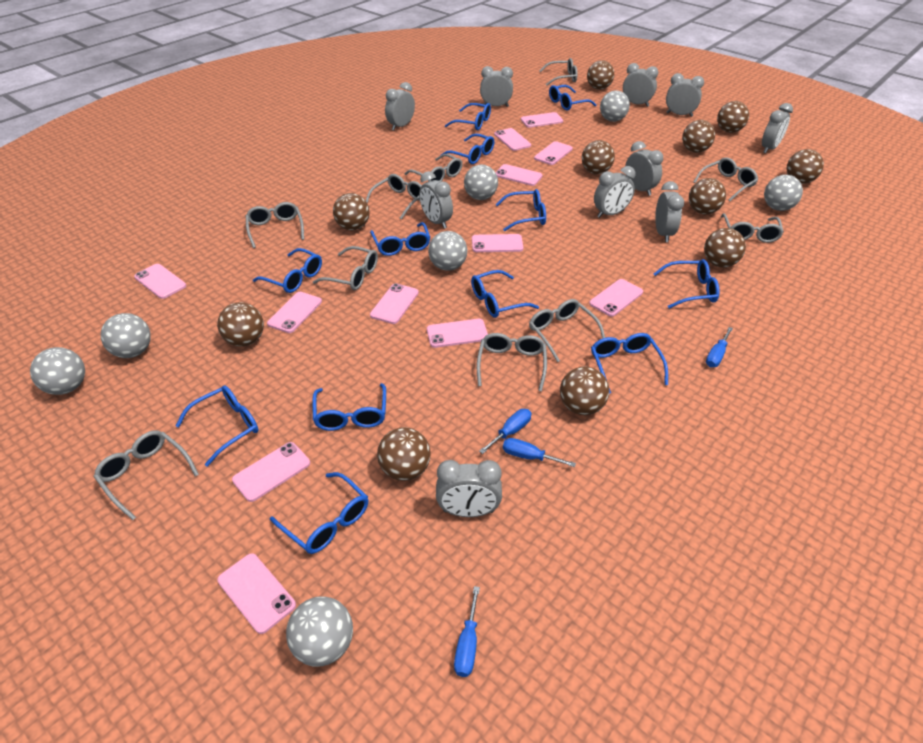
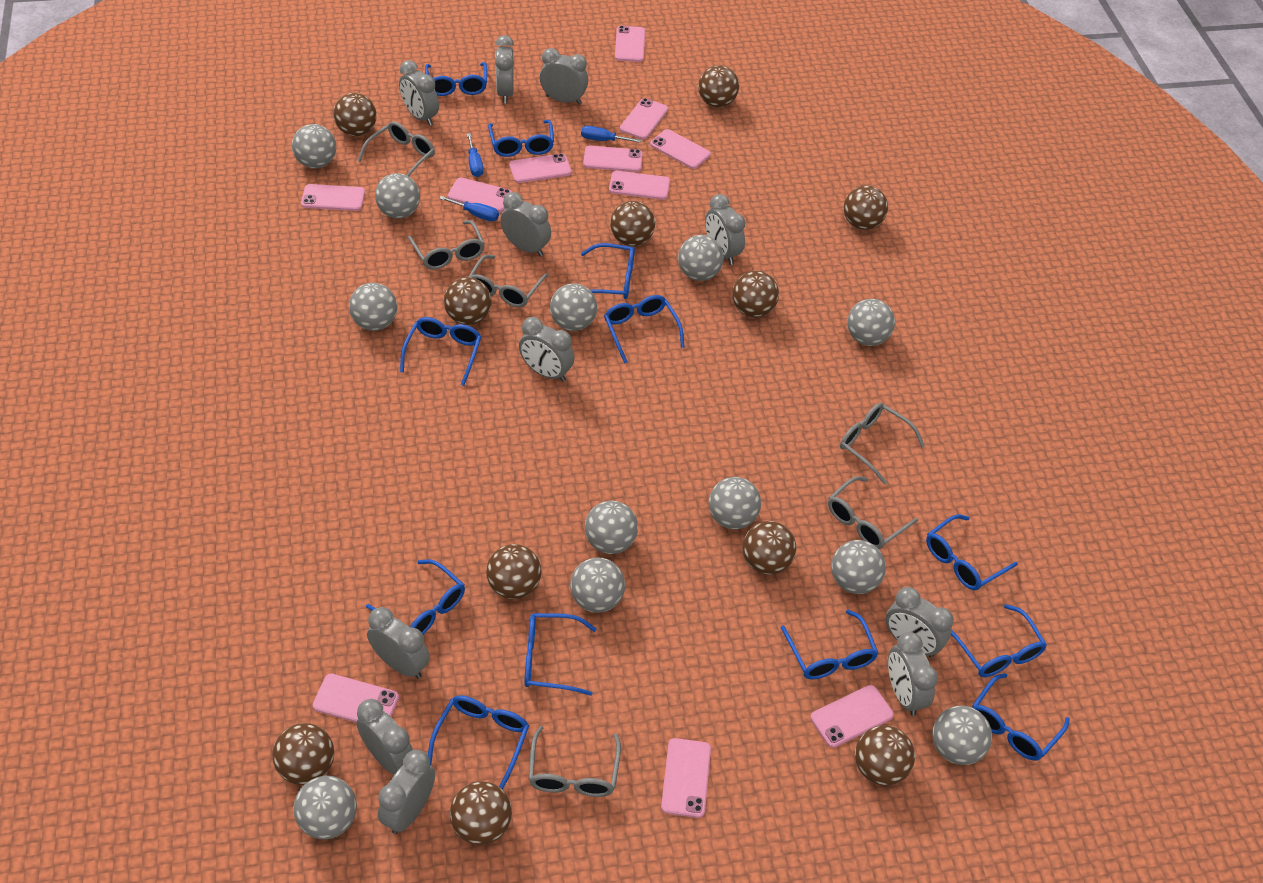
blue screwdriver: [454,586,480,677] [479,409,531,454] [503,438,576,467] [706,327,733,367] = 4 -> [439,196,499,221] [467,133,484,177] [581,126,641,143] = 3
grey ball: [30,347,85,395] [101,313,151,358] [286,596,353,666] [428,231,467,271] [464,165,498,200] [600,91,630,122] [764,175,803,211] = 7 -> [292,124,336,168] [294,776,357,839] [349,283,397,331] [375,173,420,219] [550,283,597,331] [570,557,625,613] [585,501,638,554] [678,235,724,281] [709,477,761,529] [831,540,886,594] [847,299,895,346] [932,706,992,765] = 12
grey clock: [385,82,415,131] [419,171,453,229] [436,460,502,517] [480,66,513,107] [594,166,635,218] [623,63,658,107] [625,141,663,196] [655,181,684,242] [666,73,704,117] [762,103,793,153] = 10 -> [356,699,413,775] [367,607,430,679] [378,750,435,834] [399,60,439,126] [495,35,514,103] [500,192,551,256] [519,317,575,382] [540,48,588,105] [705,194,745,265] [886,587,954,658] [888,632,938,716] = 11
grey glasses: [94,430,199,520] [246,202,304,248] [313,246,378,290] [366,174,422,220] [405,154,462,182] [477,333,547,391] [529,299,605,362] [540,58,578,86] [693,158,758,201] [721,213,784,243] = 10 -> [358,121,435,176] [408,220,485,270] [468,255,549,307] [528,726,621,797] [828,476,918,549] [840,403,925,485] = 6
pink phone: [134,264,186,299] [217,553,296,634] [232,442,310,502] [267,292,322,333] [370,283,419,324] [427,319,488,348] [472,234,523,252] [494,128,531,151] [495,164,543,186] [521,112,563,128] [534,141,573,165] [589,279,643,317] = 12 -> [301,184,365,211] [313,674,399,722] [448,178,512,212] [509,153,572,183] [583,146,643,172] [609,171,670,200] [615,26,645,62] [620,98,668,139] [650,129,711,169] [661,738,711,818] [811,685,894,748] = 11

